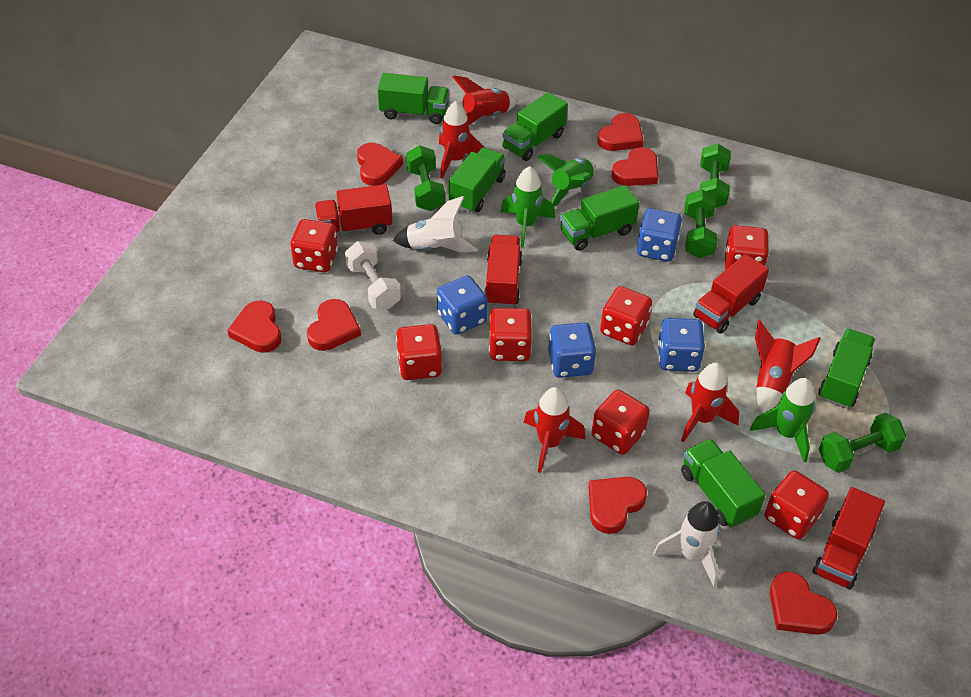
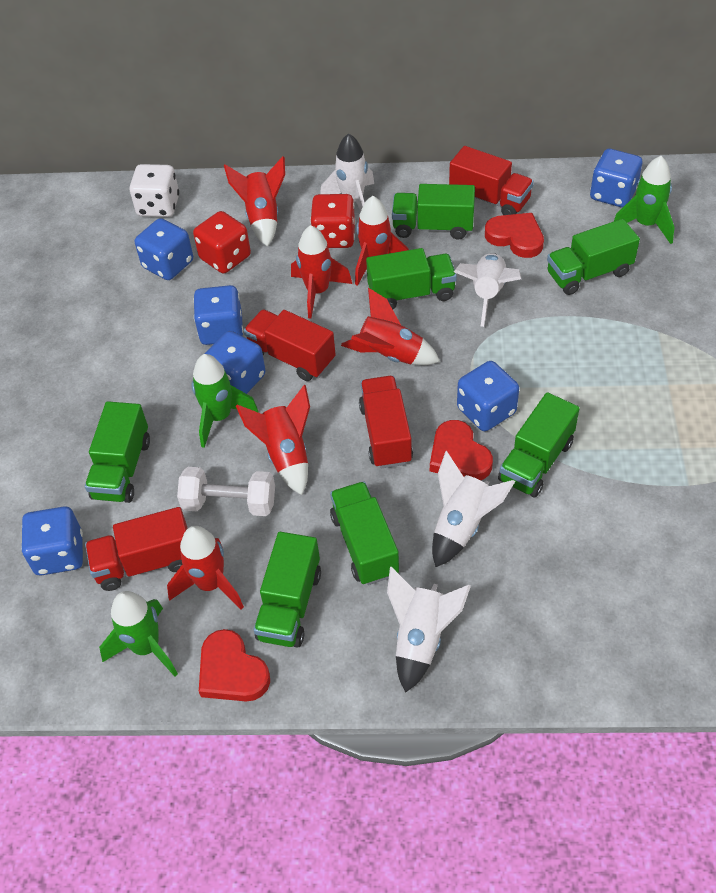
blue dice: [437,275,488,335] [548,322,596,378] [637,208,682,262] [658,318,705,372] = 4 -> [21,506,83,575] [135,218,193,280] [194,285,243,345] [205,331,266,394] [457,361,519,431] [590,149,642,208] = 6
green dumbbell: [406,145,445,211] [684,189,718,258] [700,144,731,208] [819,413,906,473] = 4 -> none = 0
green truck: [378,73,449,124] [449,147,506,213] [502,92,568,161] [560,185,639,251] [681,439,766,528] [818,329,875,408] = 6 -> [85,401,150,503] [254,532,321,648] [330,482,399,585] [366,248,457,309] [392,184,475,240] [498,392,580,498] [547,219,640,295] = 7
red dice: [291,219,338,272] [396,324,442,380] [489,308,532,361] [592,390,650,455] [600,286,652,345] [725,225,769,270] [764,471,829,539] = 7 -> [193,211,251,274] [310,194,355,248] = 2
red heart: [227,300,281,353] [307,299,361,351] [357,143,403,186] [589,477,647,534] [597,113,644,151] [611,147,658,186] [770,571,837,635] = 7 -> [199,629,270,702] [430,420,493,480] [485,213,544,258] = 3
red rocket: [439,101,484,179] [452,76,517,125] [524,387,585,473] [681,363,739,442] [755,320,821,414] = 5 -> [167,526,244,610] [224,156,285,247] [236,385,310,495] [291,225,352,318] [341,288,440,365] [355,196,409,286] = 6
white dice: none = 0 -> [130,164,179,217] = 1
white rocket: [393,196,478,253] [653,501,720,587] = 2 -> [320,133,374,212] [387,567,471,693] [432,451,515,567] [454,253,521,327] = 4

